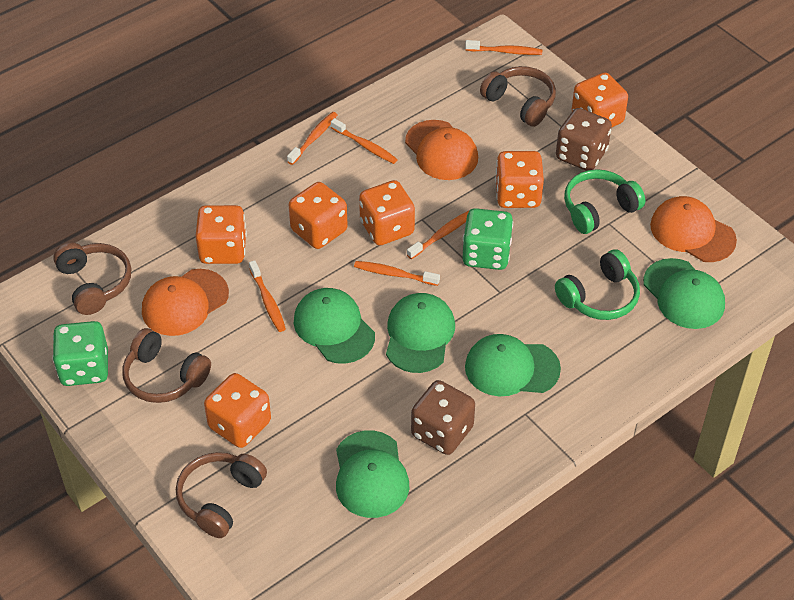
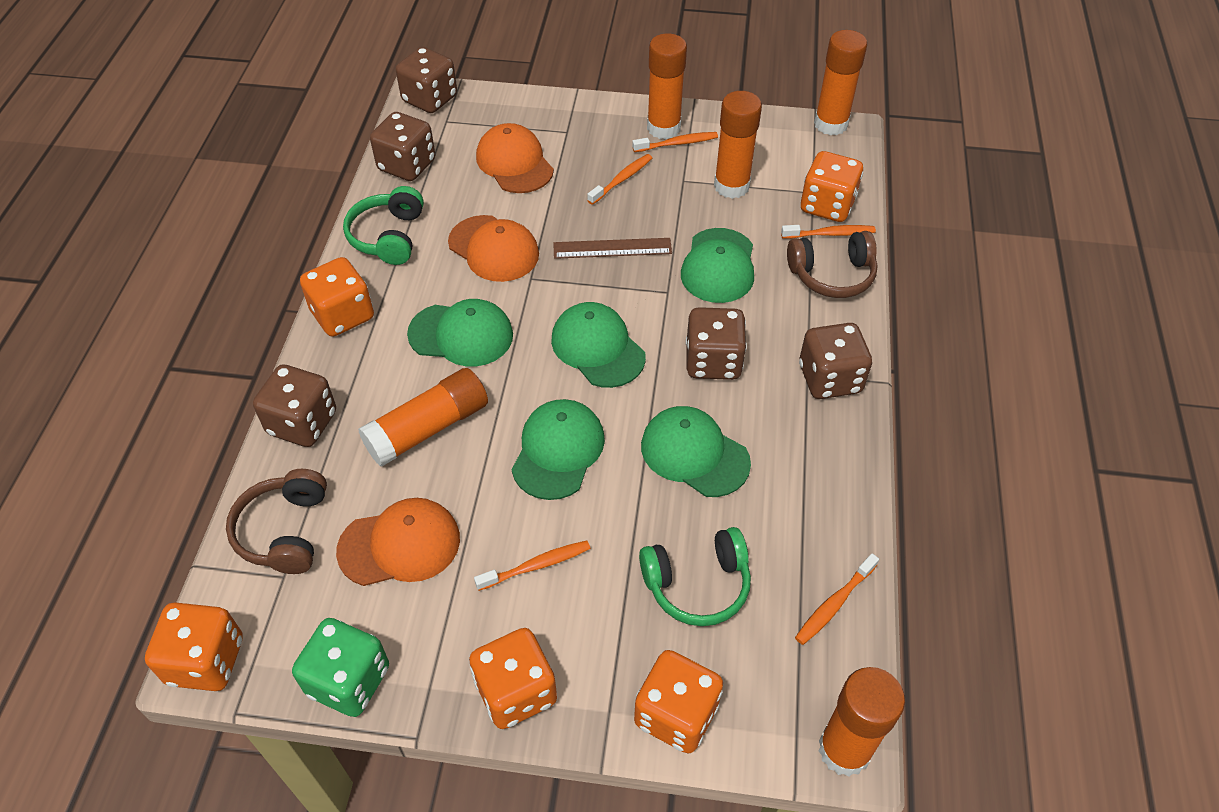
brown dice: [411,380,475,455] [556,108,612,171] = 2 -> [253,364,336,447] [370,112,435,181] [396,47,457,113] [686,307,747,380] [799,323,872,399] = 5
brown headphones: [53,243,131,315] [122,328,211,403] [176,452,267,538] [480,66,556,127] = 4 -> [226,469,327,574] [787,231,878,298] = 2
brown ruler: none = 0 -> [553,238,672,259] = 1
green dice: [52,321,108,386] [462,208,513,270] = 2 -> [292,618,389,717] = 1
orange dice: [195,205,247,264] [204,373,271,448] [289,182,348,249] [359,180,415,246] [495,151,544,208] [572,72,628,128] = 6 -> [145,602,243,691] [300,257,374,337] [469,628,557,729] [634,650,723,753] [801,151,863,222] = 5
orange glue stick: none = 0 -> [358,368,488,467] [647,33,687,139] [714,91,762,199] [814,30,867,135] [818,667,905,777] = 5
orange toothbrush: [249,260,286,332] [287,112,337,165] [331,118,398,164] [354,261,440,286] [407,211,469,259] [465,40,542,55] = 6 -> [474,540,591,591] [587,154,652,205] [632,132,718,152] [781,225,876,239] [795,553,879,645] = 5

